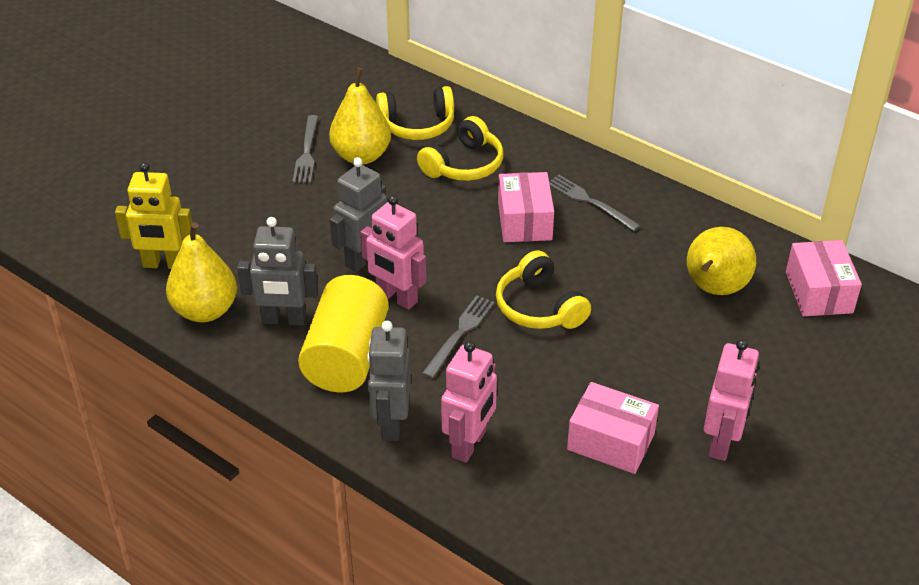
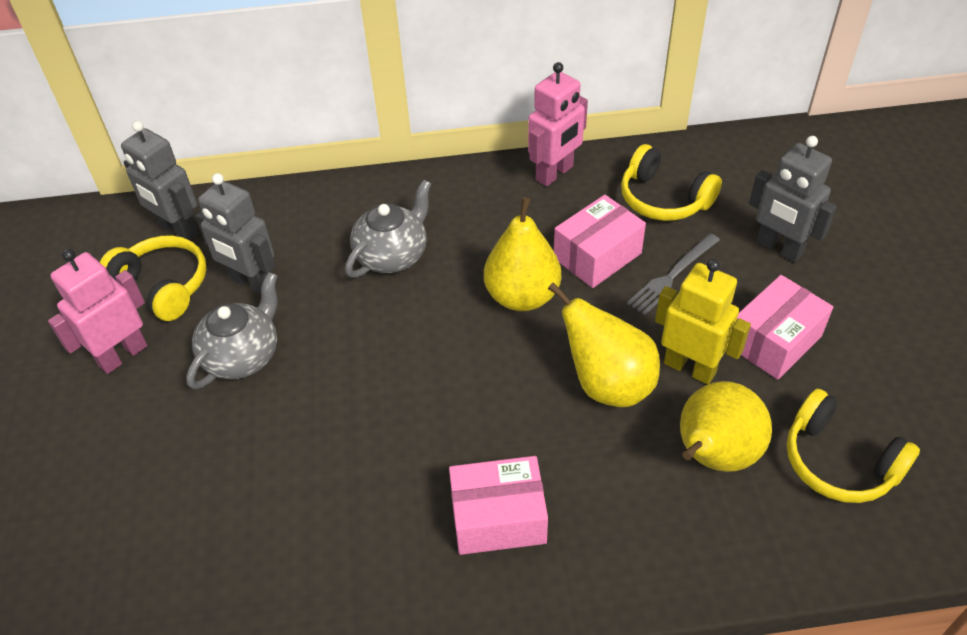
grey fork: [293,115,318,183] [422,295,494,378] [549,175,640,231] = 3 -> [627,233,720,315] = 1
grey teapot: none = 0 -> [186,272,278,389] [345,180,431,278] = 2
pink robot: [360,195,426,310] [441,341,497,463] [704,339,759,461] = 3 -> [48,249,148,374] [528,62,588,186] = 2
yellow cylinder: [298,275,389,392] = 1 -> none = 0

